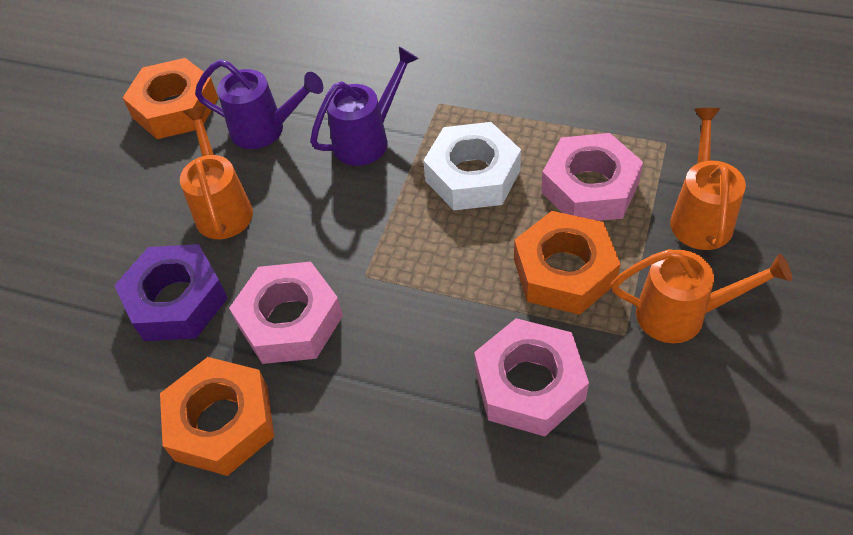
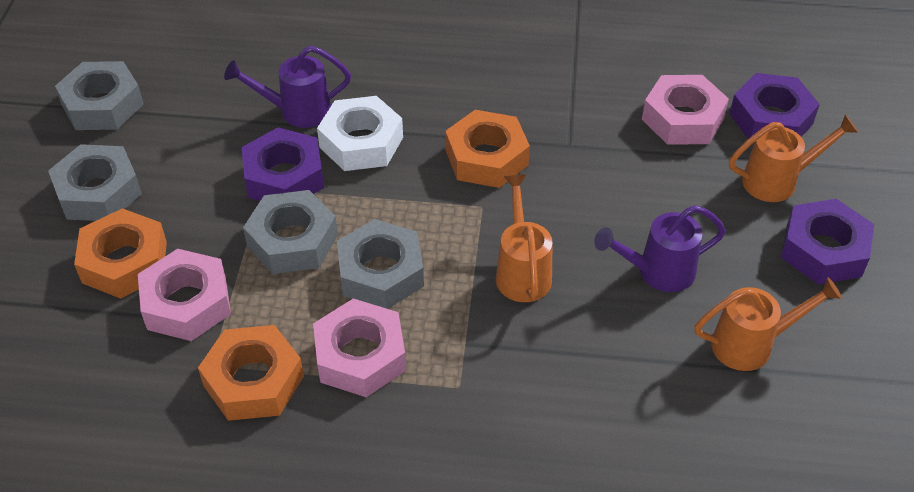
grey nut: none = 0 -> [48,144,142,221] [55,61,144,130] [243,190,338,274] [337,219,424,309] = 4
purple nut: [114,244,228,341] = 1 -> [242,127,324,201] [730,73,820,139] [781,199,874,285] = 3

